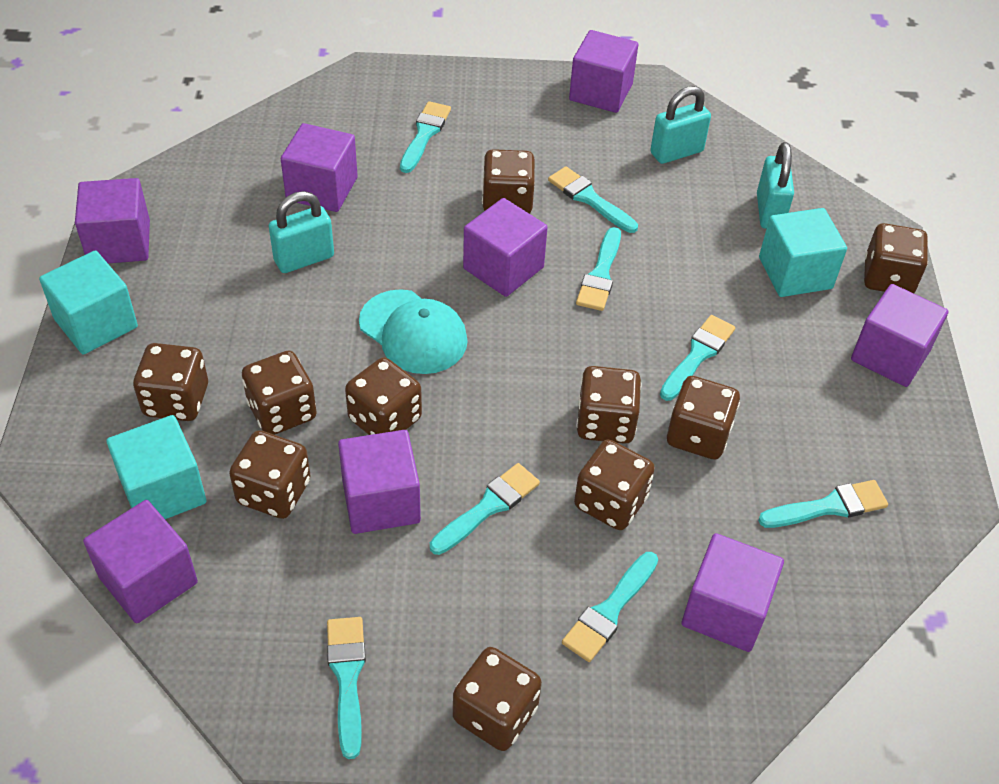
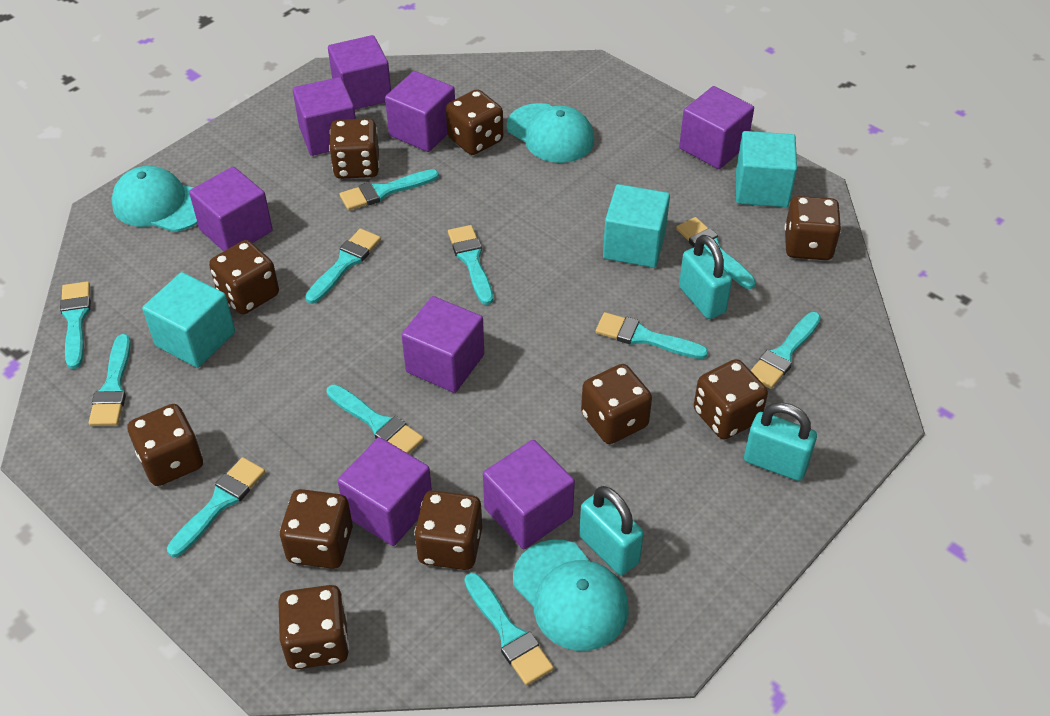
turquoise brush: [327,617,366,759] [400,101,451,173] [430,463,540,555] [548,166,638,233] [562,552,658,662] [576,227,621,311] [660,315,735,401] [758,480,888,528] = 8 -> [60,281,91,369] [89,334,131,426] [167,457,265,557] [305,228,381,304] [326,384,424,454] [340,169,439,211] [448,225,493,305] [464,573,554,685] [596,312,708,359] [676,217,756,289] [750,312,821,389] = 11
turquoise cap: [359,289,468,374] = 1 -> [111,166,198,232] [507,103,594,163] [513,540,629,651] = 3

